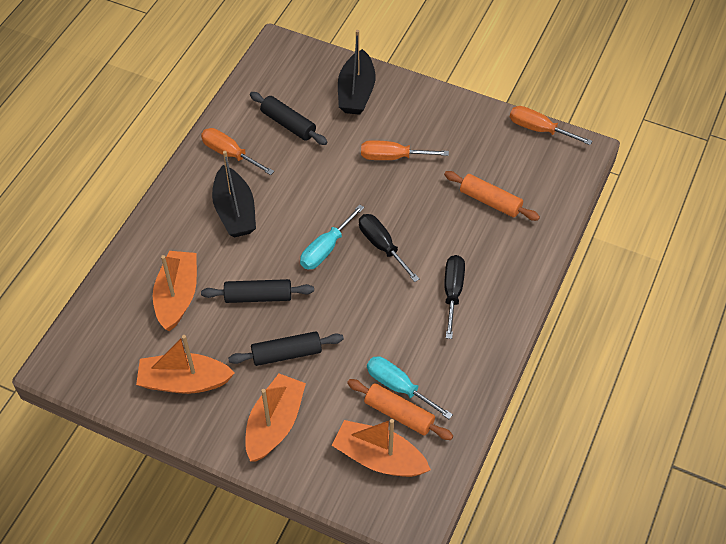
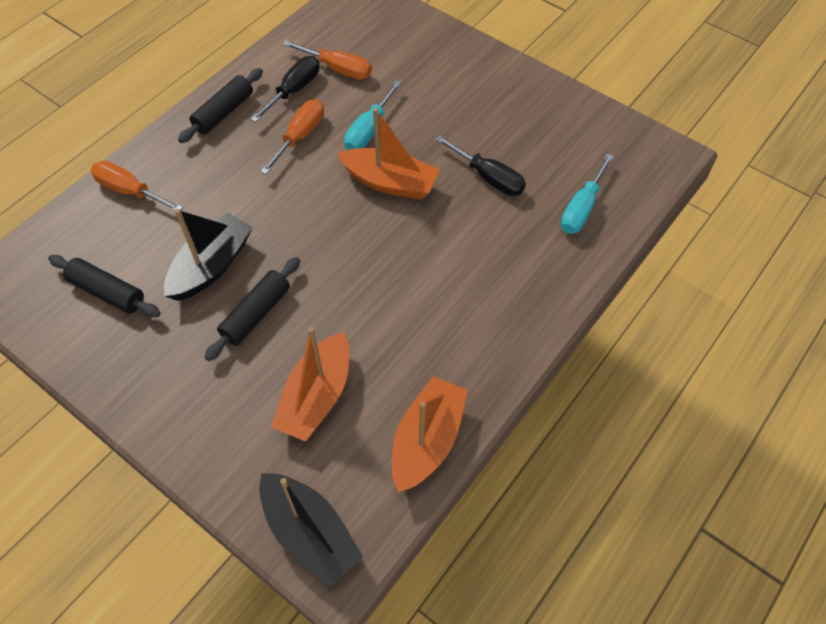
orange boat: [136,335,235,394] [153,251,197,331] [245,374,306,462] [331,419,431,477] = 4 -> [271,327,349,442] [337,108,440,199] [392,376,468,493] = 3
orange rolling pin: [347,379,453,440] [444,171,540,221] = 2 -> none = 0

